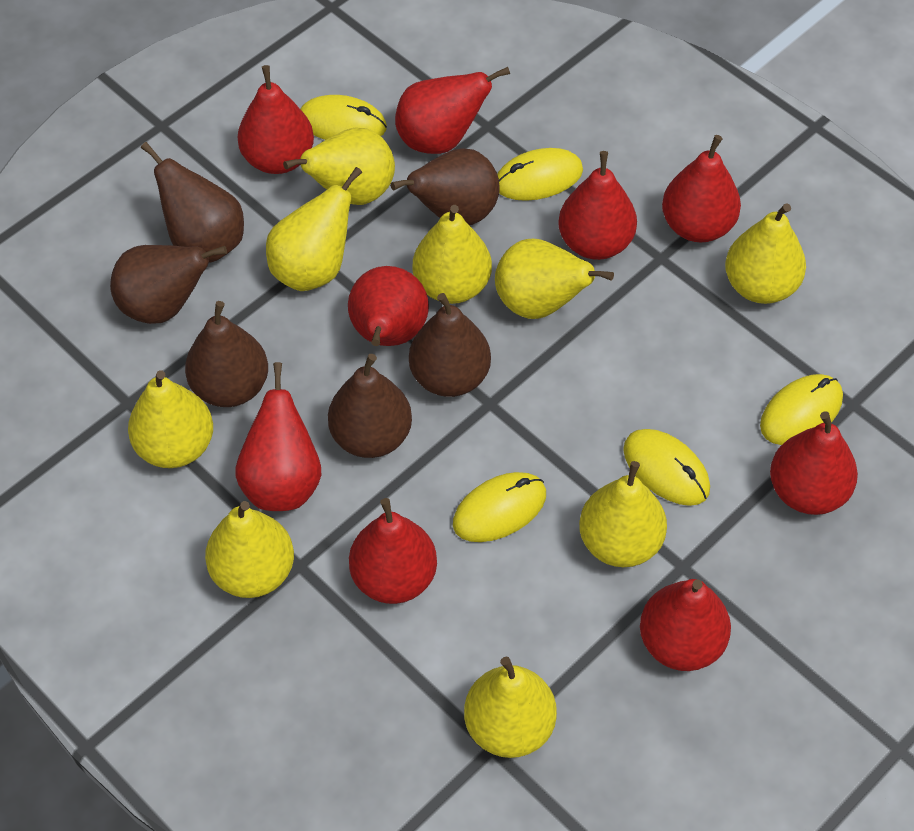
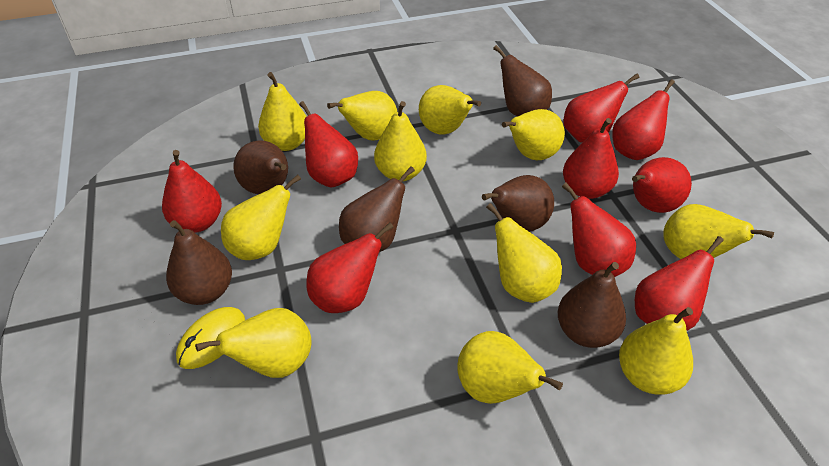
yellow mouse: [300,95,387,140] [453,472,546,542] [497,148,583,201] [623,429,710,506] [760,374,843,445] = 5 -> [176,307,245,369] = 1
yellow pear: [128,370,213,468] [205,501,294,598] [266,167,362,291] [283,127,395,205] [412,205,492,304] [464,657,557,758] [495,239,614,319] [579,461,667,567] [725,203,806,304] = 9 -> [195,308,312,378] [221,174,301,260] [258,72,307,151] [327,91,397,141] [374,101,427,181] [419,85,481,135] [457,331,563,404] [486,203,562,303] [502,109,565,160] [619,307,693,395] [663,204,774,259] = 11

